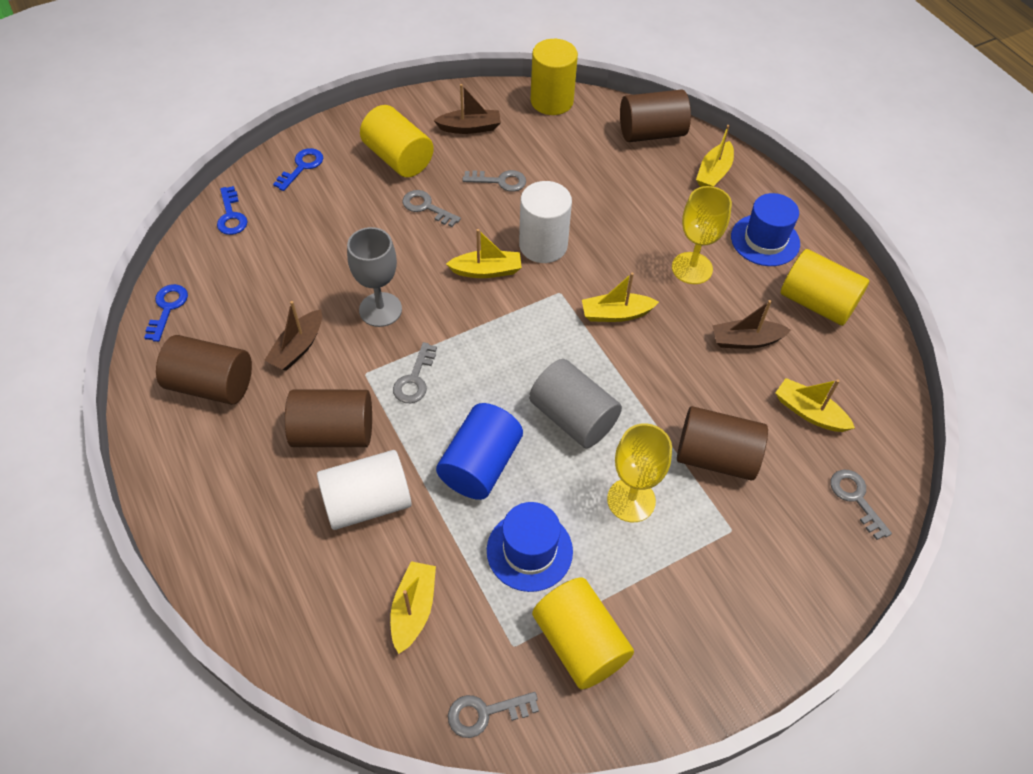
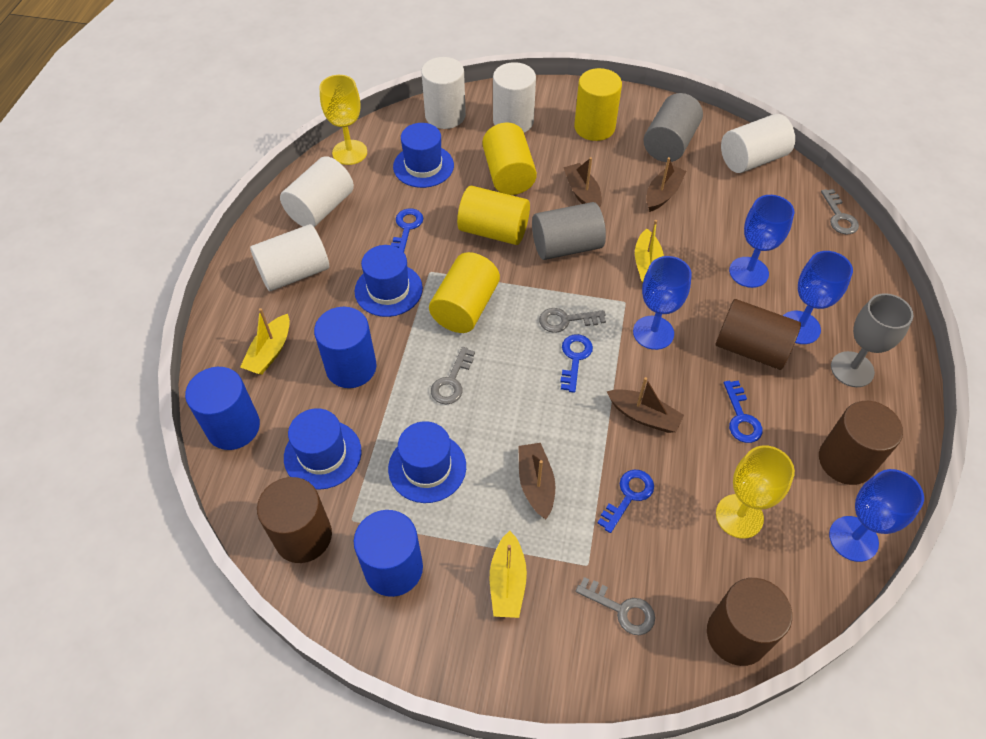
blue cylinder: [436,403,523,500] = 1 -> [185,367,260,450] [314,307,377,388] [354,510,423,597] = 3
blue goblet: none = 0 -> [633,256,692,350] [729,195,794,288] [783,251,853,344] [829,469,924,562] = 4
blue hat: [487,502,573,592] [731,193,800,266] = 2 -> [284,408,362,490] [355,245,423,317] [388,421,466,503] [393,123,454,188] = 4
blue key: [144,284,188,342] [217,186,248,235] [273,148,323,191] = 3 -> [391,208,423,252] [560,334,593,393] [597,470,654,533] [724,380,763,443] = 4
brown boat: [264,301,322,371] [433,84,501,134] [712,300,791,349] = 3 -> [518,443,555,519] [563,157,602,207] [606,377,684,433] [646,157,686,212] = 4
grey cylinder: [529,359,622,448] = 1 -> [532,202,606,260] [644,93,703,162] = 2
grey key: [393,342,437,403] [402,190,461,227] [448,692,539,738] [463,170,526,192] [830,470,892,540] = 5 -> [431,347,475,405] [539,308,606,333] [575,577,655,635] [821,189,859,234] = 4
white cylinder: [317,450,412,530] [519,181,572,263] = 2 -> [250,224,329,291] [280,156,354,227] [421,57,466,129] [493,62,536,133] [721,114,795,173] = 5
yellow boat: [390,561,436,654] [446,229,522,278] [582,272,659,322] [696,125,734,187] [775,378,855,432] = 5 -> [240,308,290,375] [490,531,527,618] [635,220,664,283] = 3

